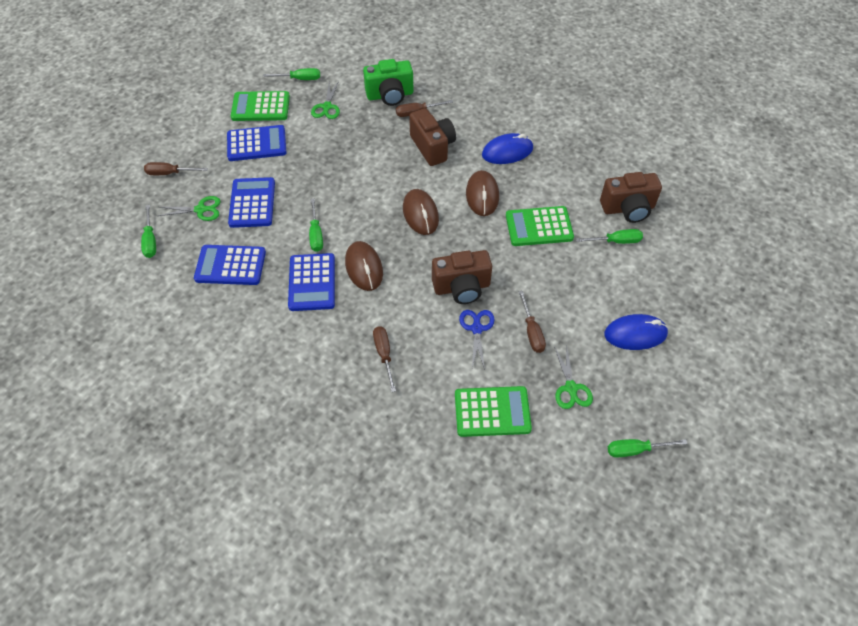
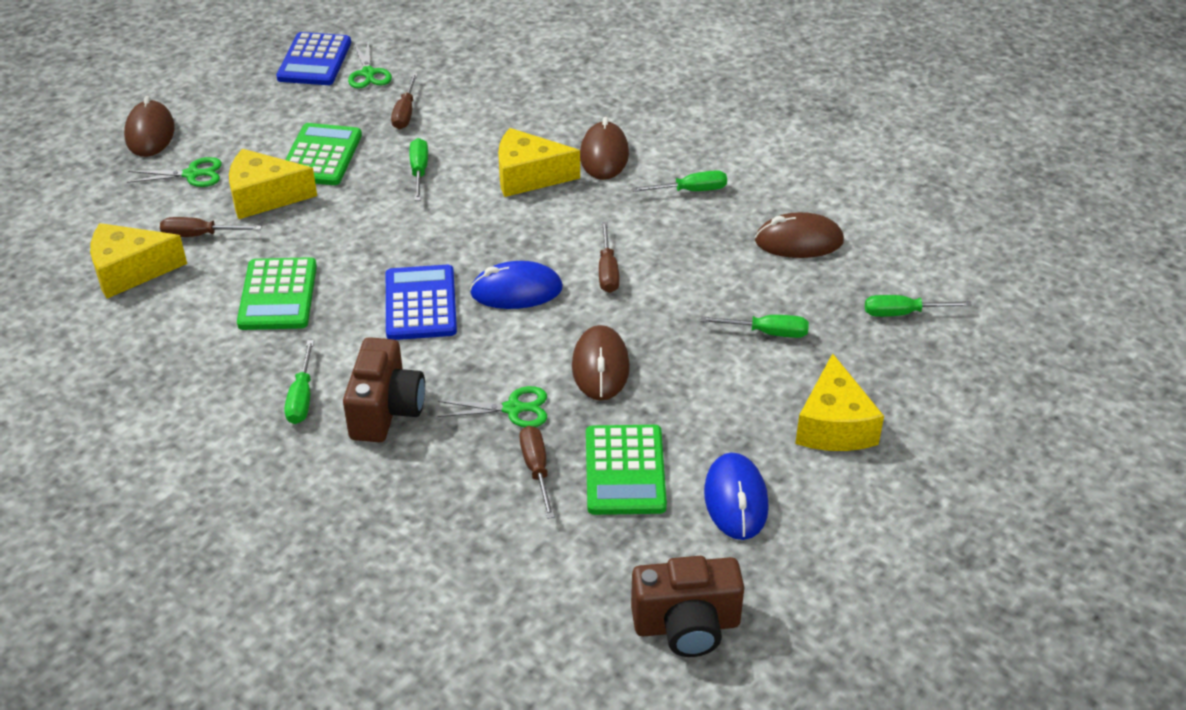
blue calculator: [194,245,266,285] [227,125,287,161] [228,177,275,228] [288,253,335,311] = 4 -> [276,32,351,85] [386,265,457,340] = 2
blue scissors: [459,310,494,370] = 1 -> none = 0
brown camera: [409,108,456,166] [432,250,492,304] [600,172,662,223] = 3 -> [343,337,425,442] [631,556,744,657] = 2
brown mouse: [345,241,383,291] [403,189,439,235] [466,170,499,216] = 3 -> [124,96,175,157] [572,325,630,401] [580,117,629,180] [755,212,844,258] = 4
green camera: [363,59,414,106] = 1 -> none = 0
yellow cheese: none = 0 -> [90,223,187,298] [229,149,317,219] [498,128,580,197] [795,353,884,451] = 4

